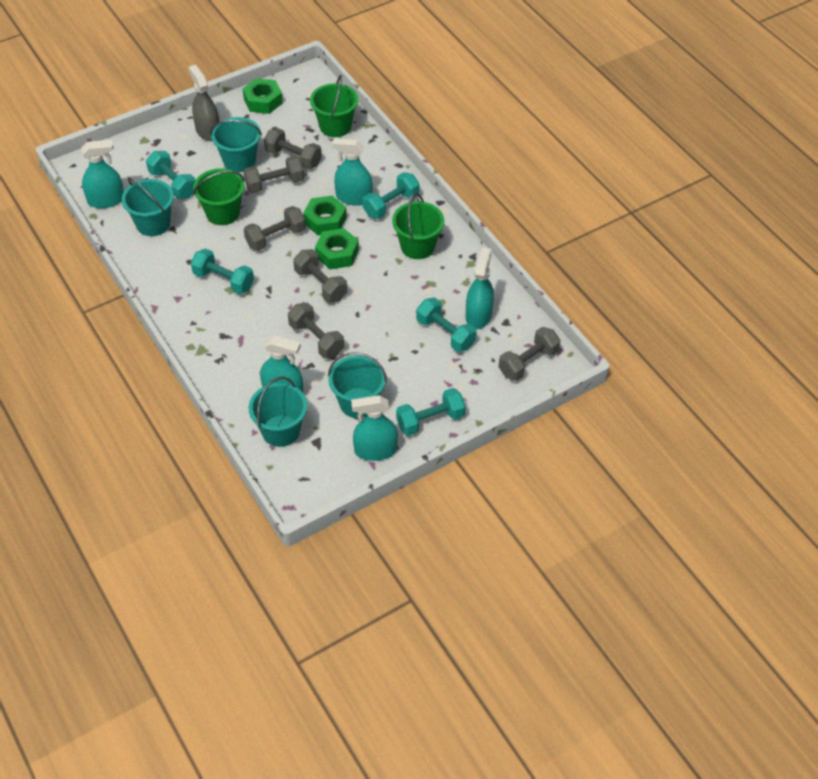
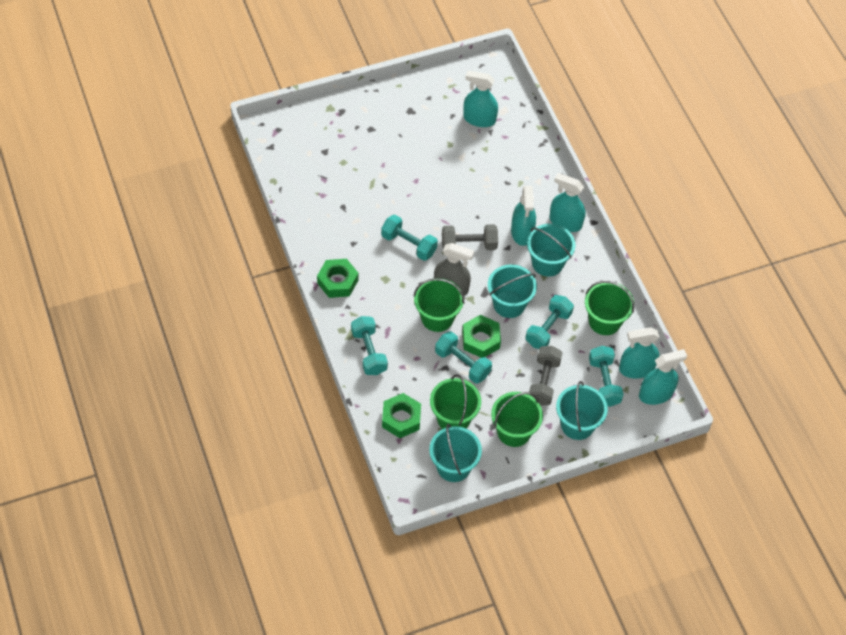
green bucket: [193,168,245,225] [310,75,358,137] [392,193,444,259] = 3 -> [414,278,464,332] [430,374,481,429] [491,392,543,447] [585,281,634,335] = 4
grey dumbbell: [243,156,304,193] [244,206,306,251] [264,128,322,169] [288,303,344,359] [293,249,347,303] [498,327,561,381] = 6 -> [442,224,498,250] [529,346,562,406] = 2

